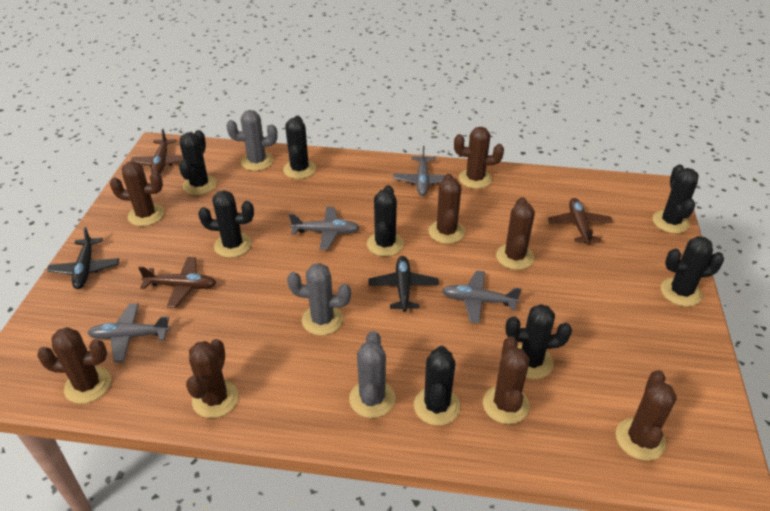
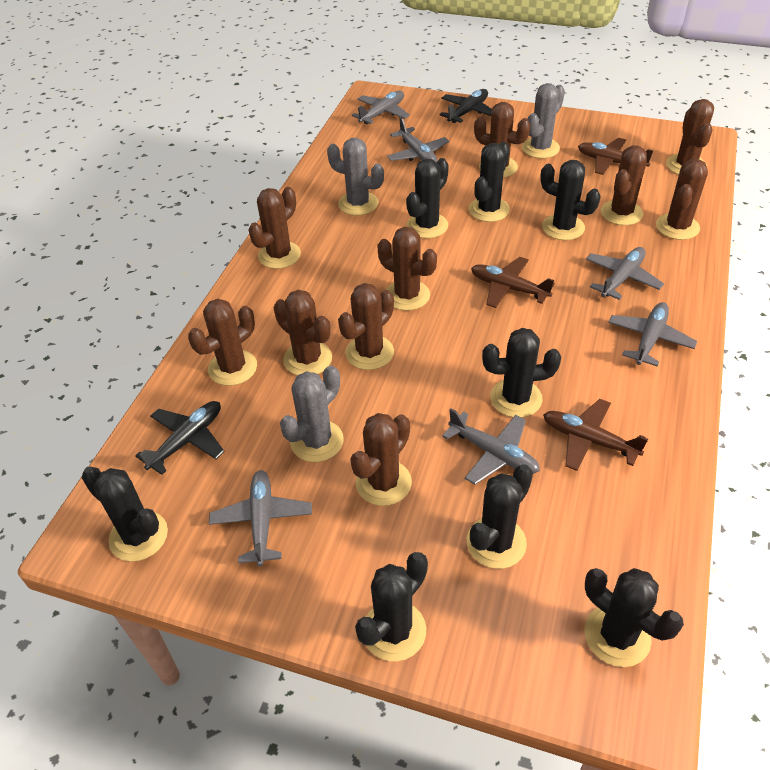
brown cactus: [37,327,111,404] [110,161,164,226] [186,339,239,418] [428,174,465,244] [454,127,504,189] [483,336,530,424] [496,197,535,270] [616,370,677,461] = 8 -> [188,299,257,386] [248,187,301,269] [274,290,332,375] [338,283,394,370] [350,413,412,506] [378,227,437,311] [474,102,530,178] [601,145,647,226] [656,159,708,240] [666,99,714,174] = 10
grey plane: [87,303,171,362] [289,207,360,250] [393,146,446,196] [442,270,522,324] = 4 -> [209,470,312,566] [352,91,410,124] [387,117,449,162] [442,408,540,485] [586,247,664,300] [608,302,697,366] = 6

